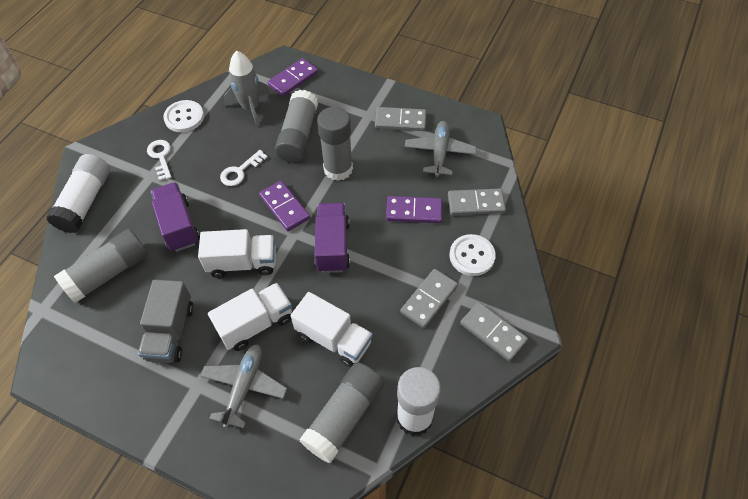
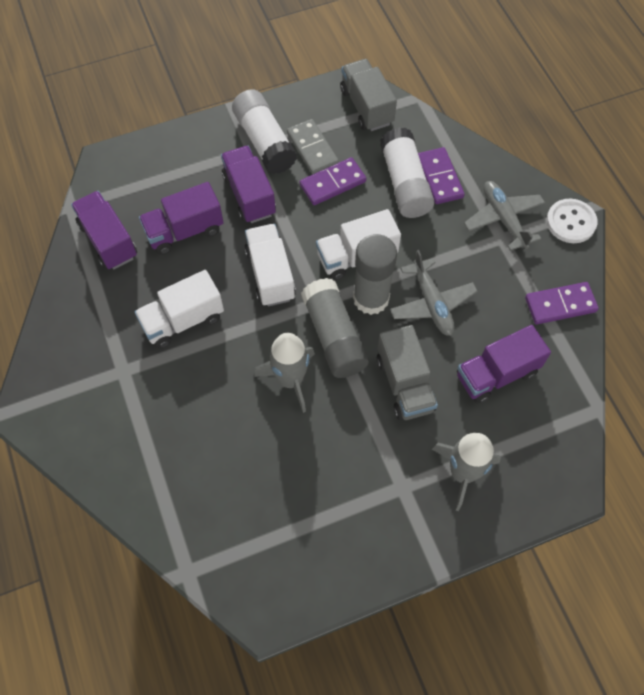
grey domino: [375,107,427,131] [400,269,458,328] [448,188,506,216] [460,302,528,361] = 4 -> [287,119,339,175] = 1
grey glue stick: [54,229,148,303] [275,90,318,163] [299,362,384,463] [317,107,353,181] = 4 -> [301,278,369,378] [353,234,397,315] = 2
grey rocket: [224,51,270,127] = 1 -> [254,333,315,413] [432,433,501,511] = 2
grey truck: [138,280,194,363] = 1 -> [340,59,397,131] [377,325,438,420] = 2
purple truck: [151,182,200,252] [315,203,350,273] = 2 -> [71,191,137,269] [139,182,224,255] [221,146,276,223] [457,325,551,404] = 4
white button: [163,100,204,132] [449,234,496,276] = 2 -> [546,199,598,243] = 1
white key: [147,140,171,181] [220,150,268,186] = 2 -> none = 0

